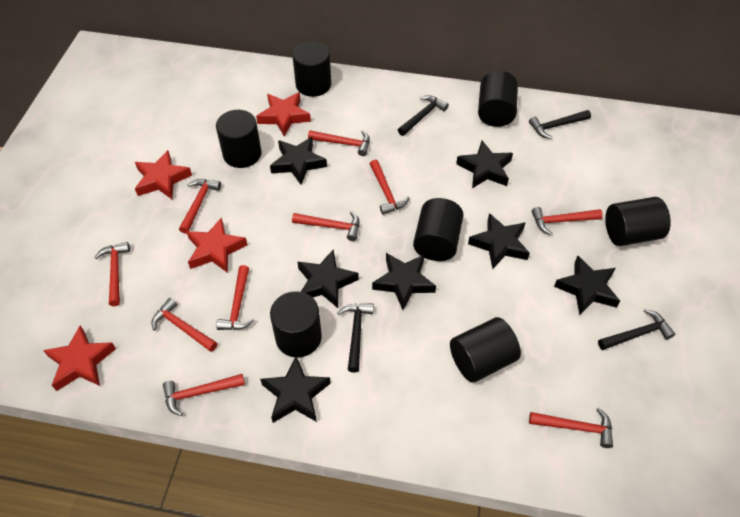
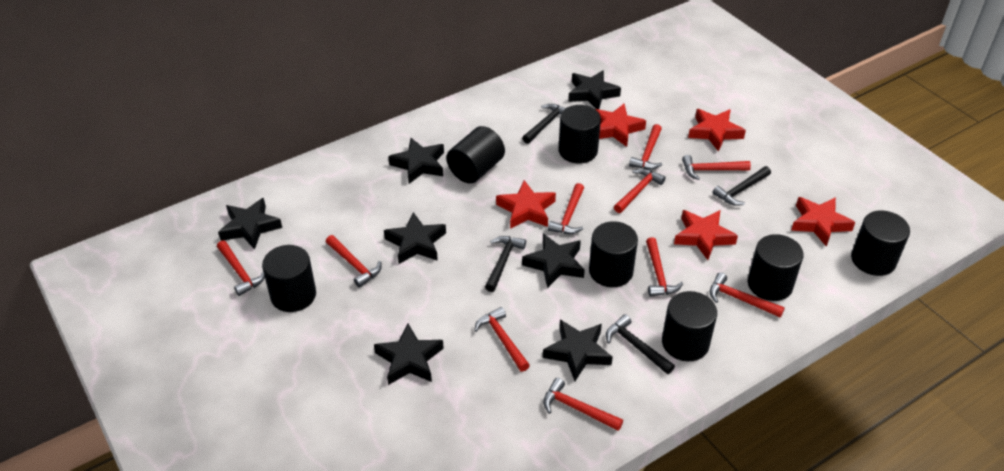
red star: [43,326,116,391] [135,150,192,199] [186,218,247,273] [256,92,311,136] = 4 -> [496,180,556,229] [595,104,646,147] [674,210,738,260] [688,109,746,152] [791,197,855,247] = 5

